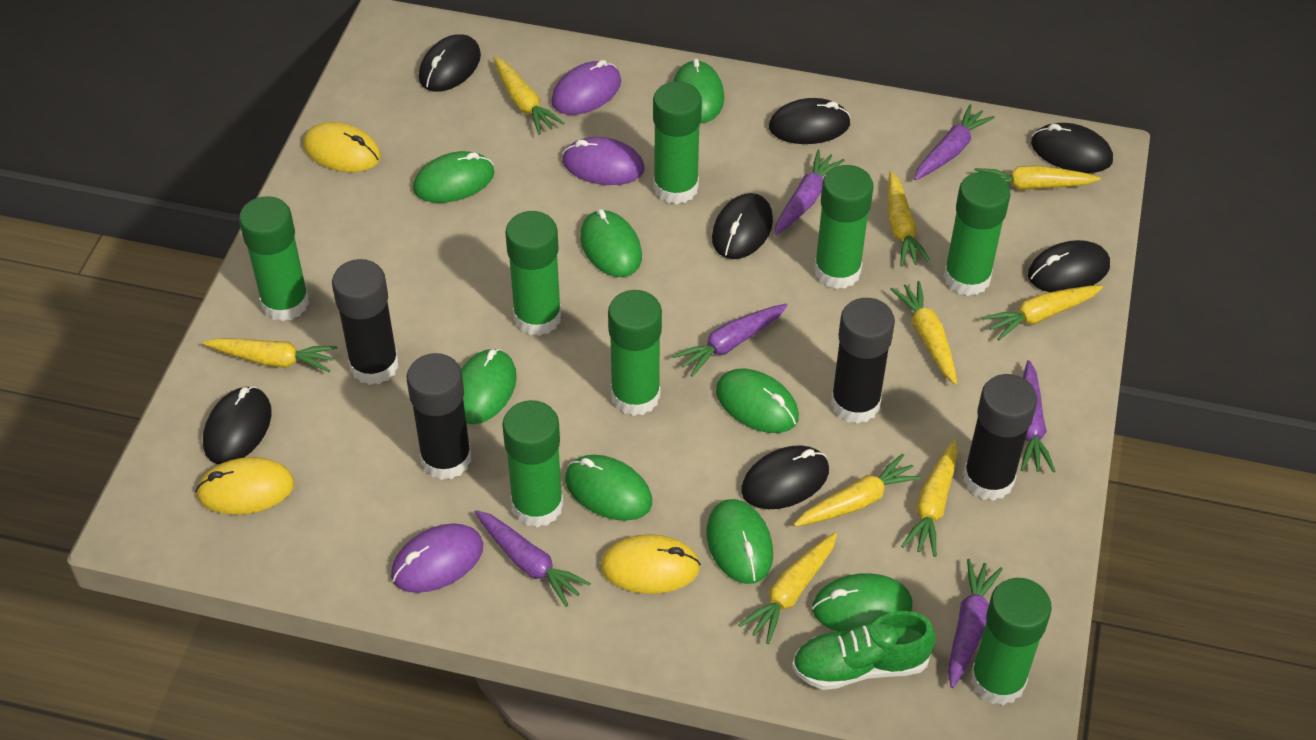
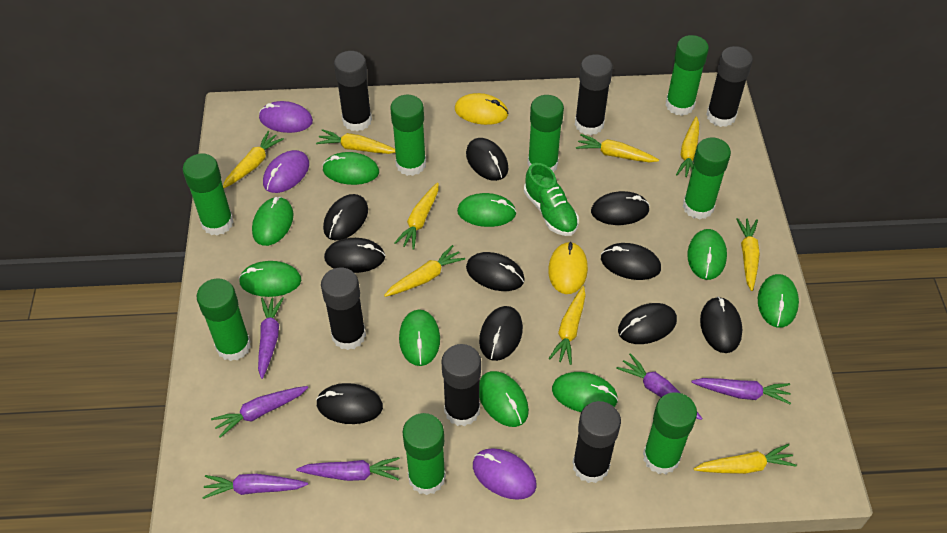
black glue stick: [332,259,399,385] [406,353,472,480] [831,298,895,424] [963,374,1037,501] = 4 -> [321,268,366,350] [334,51,372,131] [441,344,481,426] [572,401,621,483] [575,54,613,135] [706,46,753,127] = 6
black mouse: [203,386,272,464] [419,34,481,92] [712,193,773,259] [741,445,829,509] [769,98,851,144] [1028,240,1110,292] [1031,123,1113,173] = 7 -> [316,383,383,424] [323,194,368,240] [324,238,385,273] [466,138,508,181] [466,252,525,291] [479,306,523,361] [591,191,650,225] [601,243,661,280] [618,303,677,344] [700,297,742,353] = 10
green mouse: [413,151,495,203] [461,349,517,424] [565,455,652,521] [580,209,642,277] [673,58,724,123] [706,499,773,584] [716,369,799,433] [812,573,912,632] = 8 -> [239,261,301,297] [252,197,294,246] [322,152,379,185] [399,310,440,366] [457,193,517,227] [479,371,529,427] [552,372,618,412] [687,229,727,280] [758,274,799,328] = 9
yellow mouse: [195,457,295,515] [303,122,381,172] [600,534,701,594] = 3 -> [455,93,509,125] [548,242,588,294] = 2

